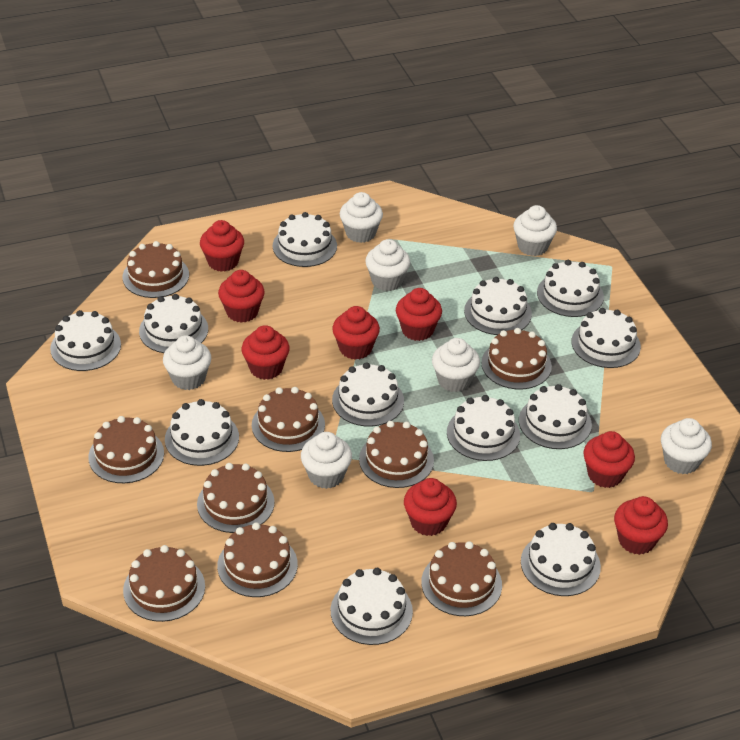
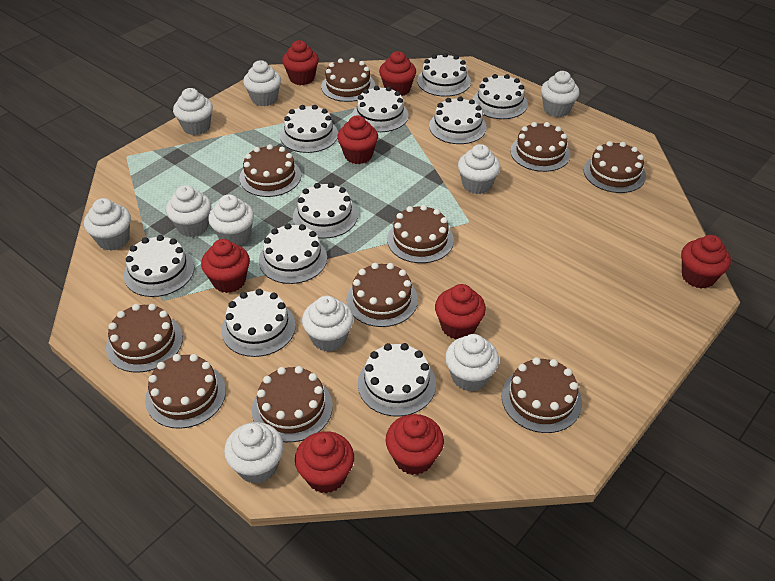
brown cake: [88,416,164,483] [122,241,189,298] [123,545,205,622] [197,463,274,533] [217,522,298,597] [252,387,325,452] [359,421,434,488] [421,541,502,616] [481,328,552,389] = 9 -> [106,304,183,373] [145,354,226,429] [239,144,301,197] [252,366,333,442] [321,58,375,102] [346,263,418,327] [387,205,454,263] [502,357,582,433] [510,122,570,172] [584,141,646,193] = 10
white cake: [50,310,121,371] [139,294,208,353] [165,399,239,466] [273,212,337,267] [331,568,413,645] [332,362,404,427] [447,395,520,461] [464,277,532,335] [519,384,592,449] [521,523,601,596] [537,260,604,317] [572,308,641,368] = 12 -> [124,235,194,297] [221,289,296,357] [259,223,327,284] [280,105,338,153] [293,182,358,238] [352,86,409,132] [358,343,436,417] [417,53,471,97] [429,96,487,144] [473,74,528,119] = 10
white cupcake: [163,335,211,390] [301,432,352,489] [340,192,383,243] [365,239,410,291] [432,338,480,392] [513,205,557,256] [661,418,712,474] = 7 -> [84,198,131,250] [166,185,211,237] [173,88,213,135] [208,194,254,246] [224,422,284,483] [243,60,281,106] [302,296,353,352] [445,334,499,391] [458,144,500,194] [541,71,579,117] = 10

